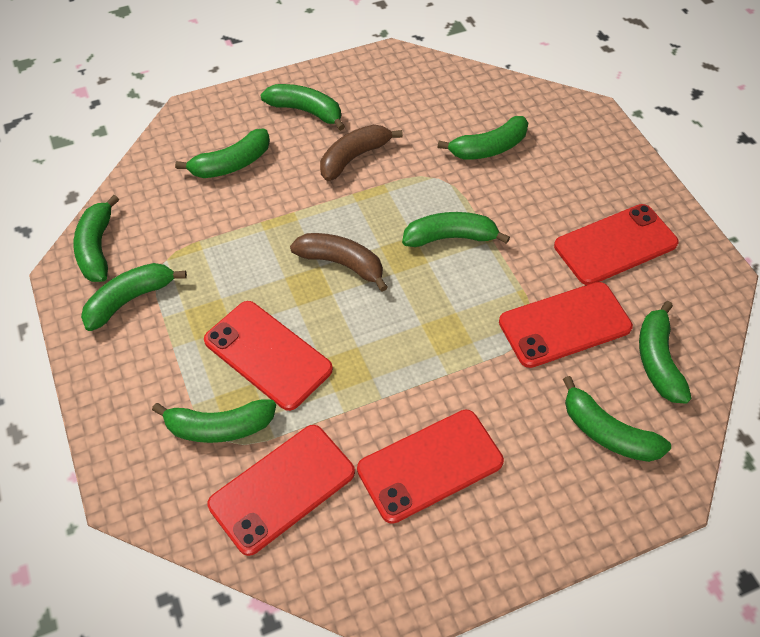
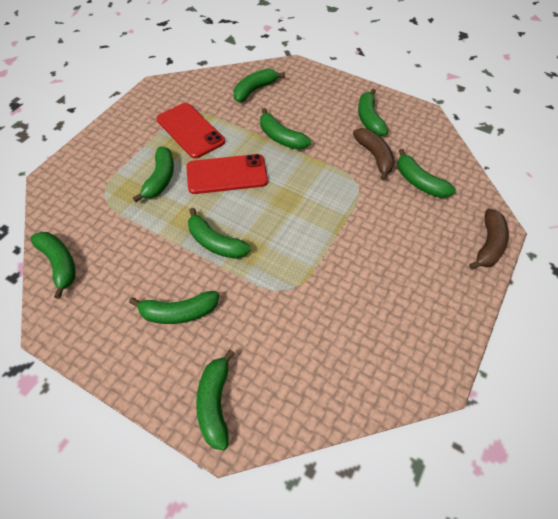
red phone: [204,301,333,411] [208,425,355,556] [357,410,504,524] [499,282,633,368] [554,204,679,285] = 5 -> [156,103,225,159] [186,154,268,194] = 2

